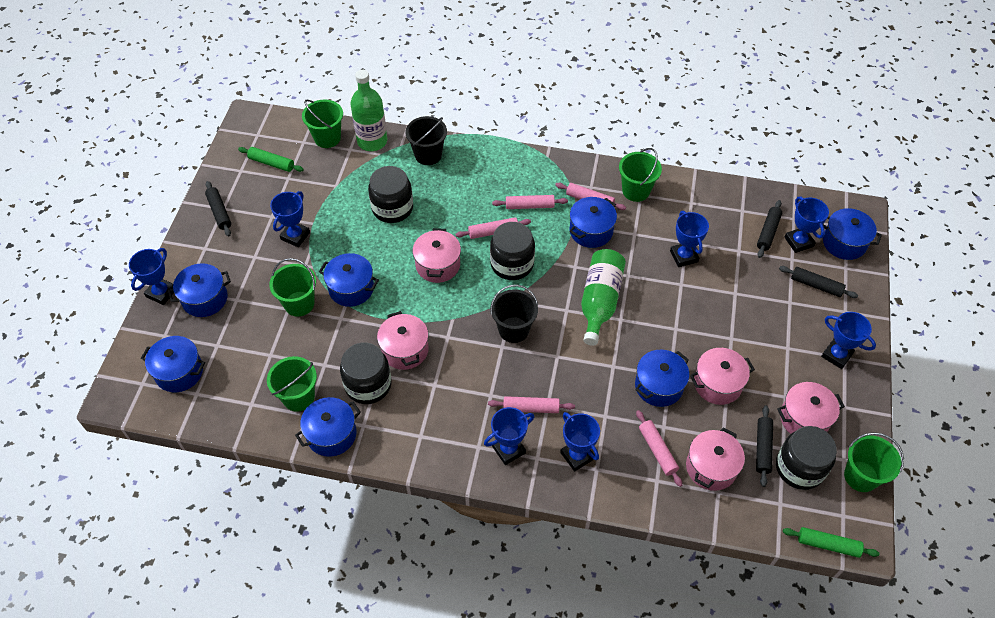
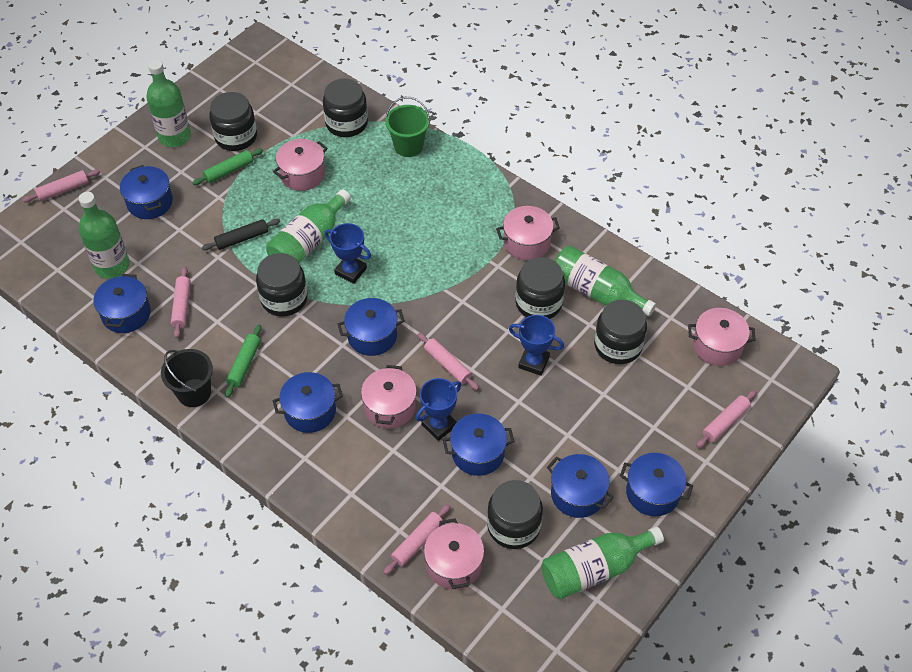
black bucket: [406,116,447,165] [490,284,538,343] = 2 -> [161,349,213,407] = 1
black jar: [340,342,391,404] [368,166,413,223] [490,222,535,280] [776,426,837,490] = 4 -> [209,92,257,151] [256,253,308,317] [323,79,368,137] [487,480,543,549] [515,257,565,319] [594,300,647,364] = 6
black rolling pin: [205,181,231,237] [756,405,773,487] [757,200,782,258] [779,266,858,298] = 4 -> [202,219,280,251] = 1
blue trophy: [129,248,174,305] [270,191,310,247] [484,407,534,465] [560,412,600,471] [670,211,709,267] [785,197,829,253] [821,312,876,369] = 7 -> [325,223,371,284] [416,378,461,441] [509,315,564,376] = 3
green bottle: [350,70,387,151] [581,249,626,346] = 2 -> [79,192,130,279] [146,60,191,147] [266,189,351,263] [541,527,664,599] [555,245,656,316] = 5
green bucket: [267,356,317,412] [269,258,316,317] [302,100,343,148] [619,148,662,202] [844,433,904,492] = 5 -> [385,97,430,157] = 1

